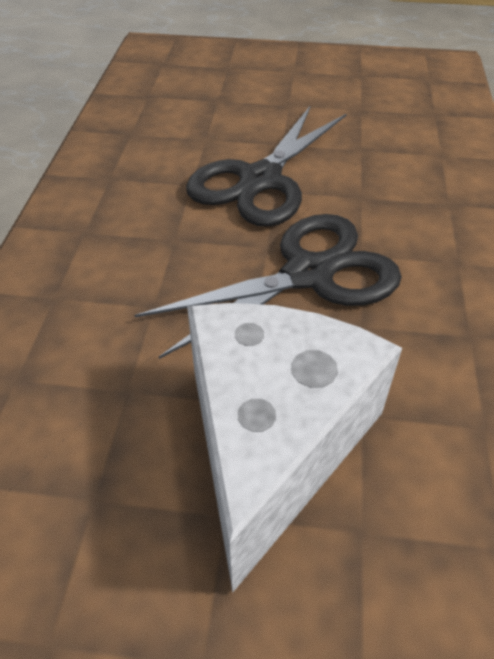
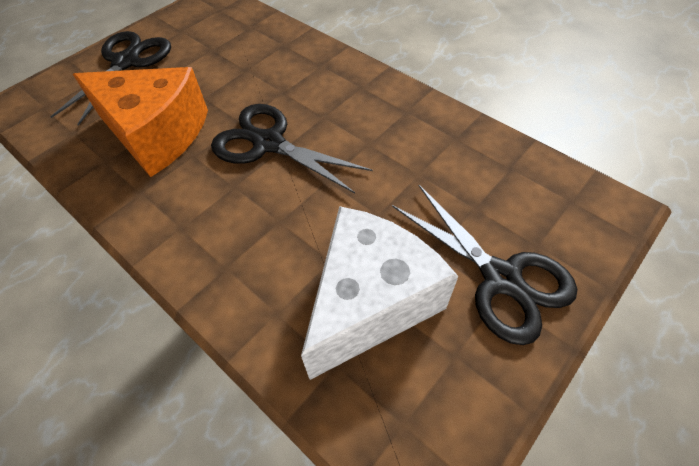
black scissors: [135,214,402,359] [186,105,346,227] = 2 -> [50,31,171,126] [211,104,373,193] [392,185,577,345] = 3
orange cheese: none = 0 -> [73,67,208,177] = 1

